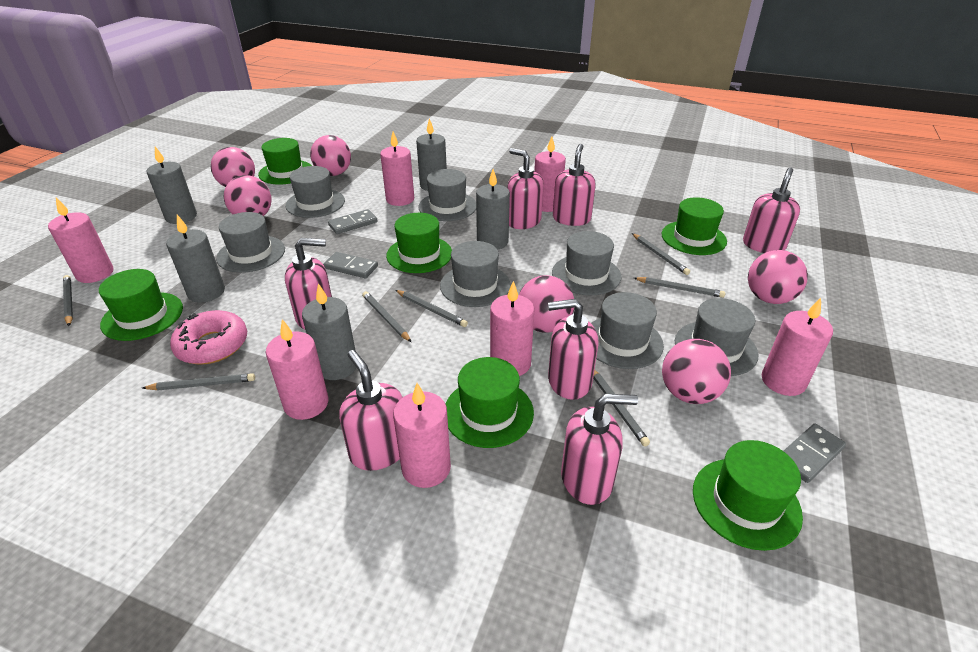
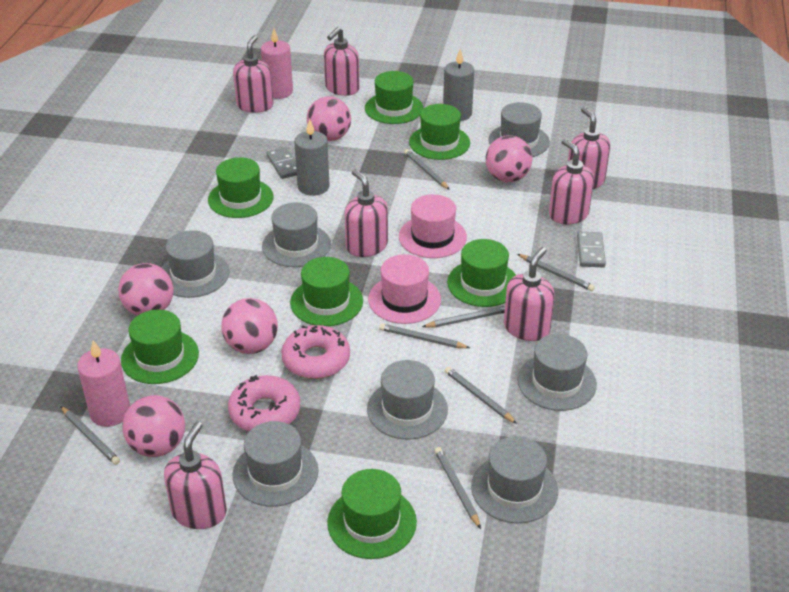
green hat: [99,269,183,341] [258,138,312,185] [386,213,452,273] [446,357,534,448] [662,197,727,255] [693,440,803,551] = 6 -> [121,310,199,384] [208,157,274,218] [290,257,363,326] [327,469,417,559] [365,71,423,124] [409,104,470,160] [447,239,516,307] = 7
grey candle: [147,147,197,224] [166,215,225,303] [302,283,356,380] [416,118,447,191] [476,169,510,250] = 5 -> [294,119,329,196] [443,49,474,121] = 2
grey domino: [323,252,378,278] [328,209,377,234] [784,423,846,483] = 3 -> [267,147,297,179] [577,232,606,267] = 2
pink ball: [211,147,255,187] [224,175,272,216] [310,135,351,176] [519,275,574,332] [662,339,731,404] [748,250,808,304] = 6 -> [118,263,173,316] [122,395,185,457] [221,298,278,354] [307,96,351,141] [486,135,532,182] = 5
pink candle: [48,198,114,283] [265,319,329,420] [380,131,414,206] [393,383,451,488] [490,281,535,376] [534,137,566,212] [762,298,833,396] = 7 -> [77,340,130,427] [261,28,293,99] = 2
pink donut: [170,310,247,364] = 1 -> [228,375,300,431] [281,325,350,379] = 2
pink hat: none = 0 -> [368,254,441,324] [399,194,467,258] = 2

